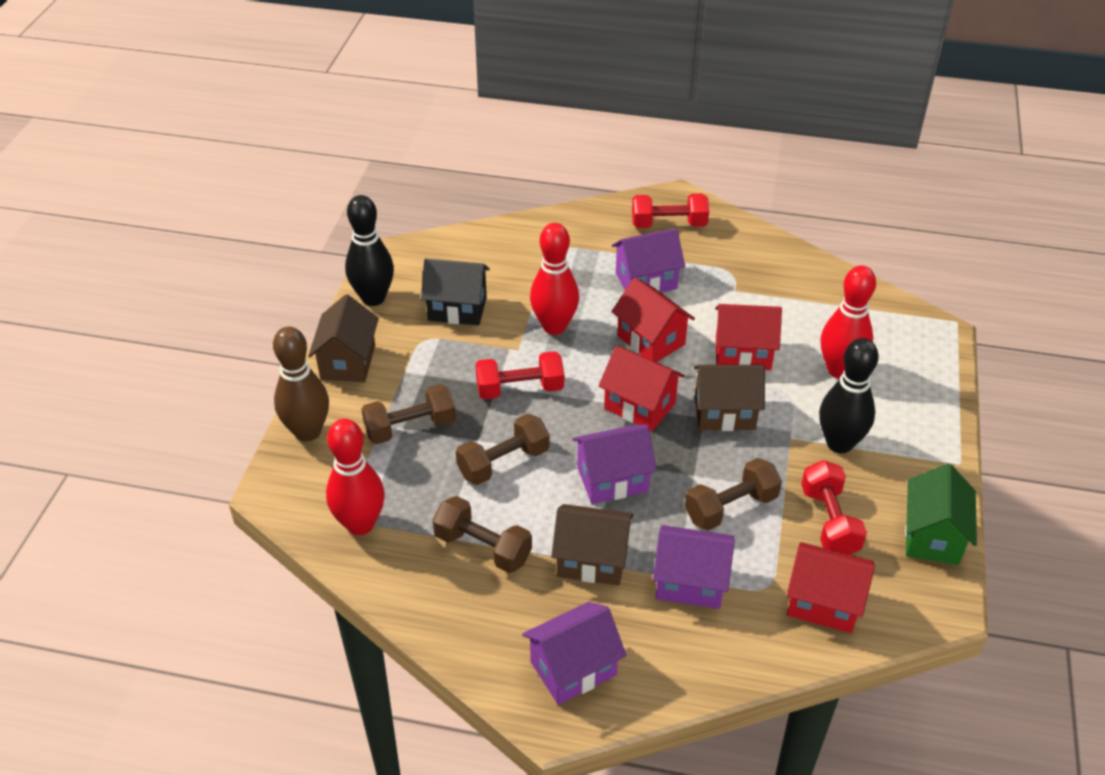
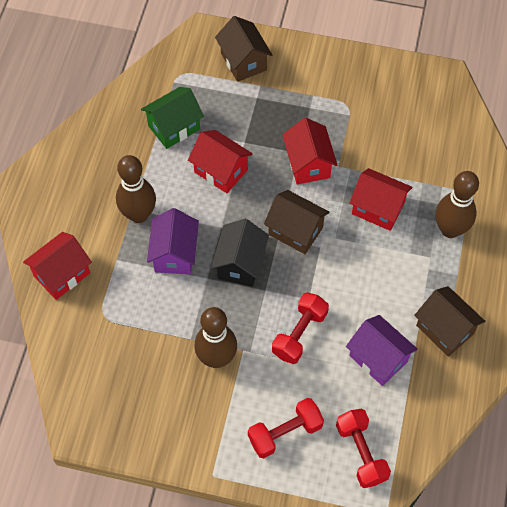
black bowling pin: [345,195,394,306] [819,338,879,453] = 2 -> none = 0
brown bowling pin: [273,327,329,442] = 1 -> [116,155,156,223] [194,307,237,368] [435,171,479,238] = 3
brown dumbbell: [361,384,456,444] [433,496,532,573] [456,414,549,485] [685,458,782,530] = 4 -> none = 0
purple house: [522,602,627,705] [572,425,657,504] [612,228,685,292] [653,525,735,609] = 4 -> [147,208,199,274] [346,315,418,386] = 2
red bowling pin: [326,419,385,535] [530,223,579,335] [821,266,876,379] = 3 -> none = 0

